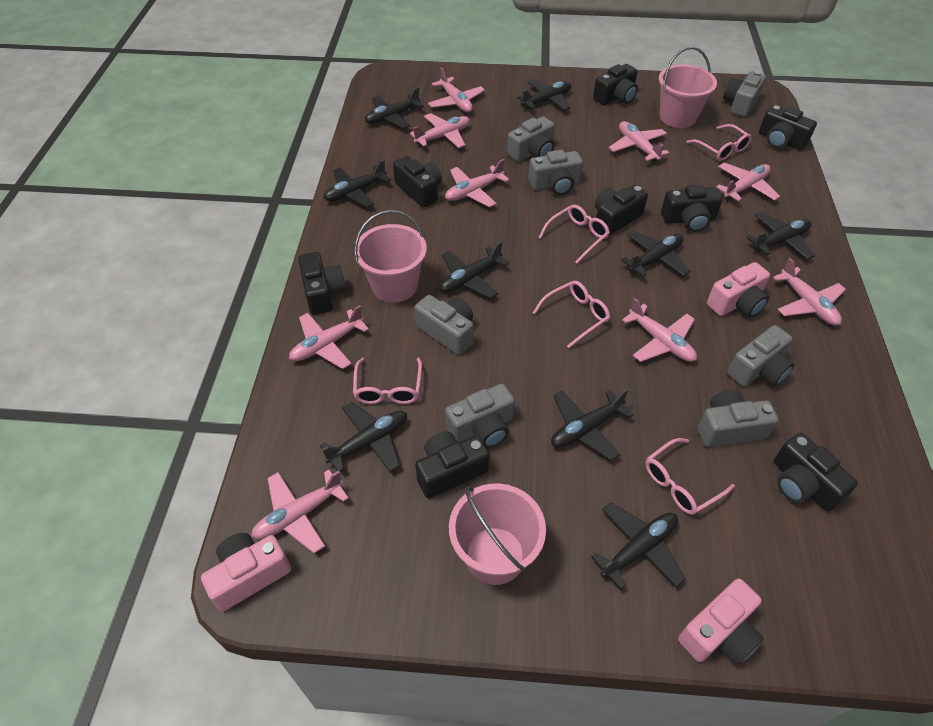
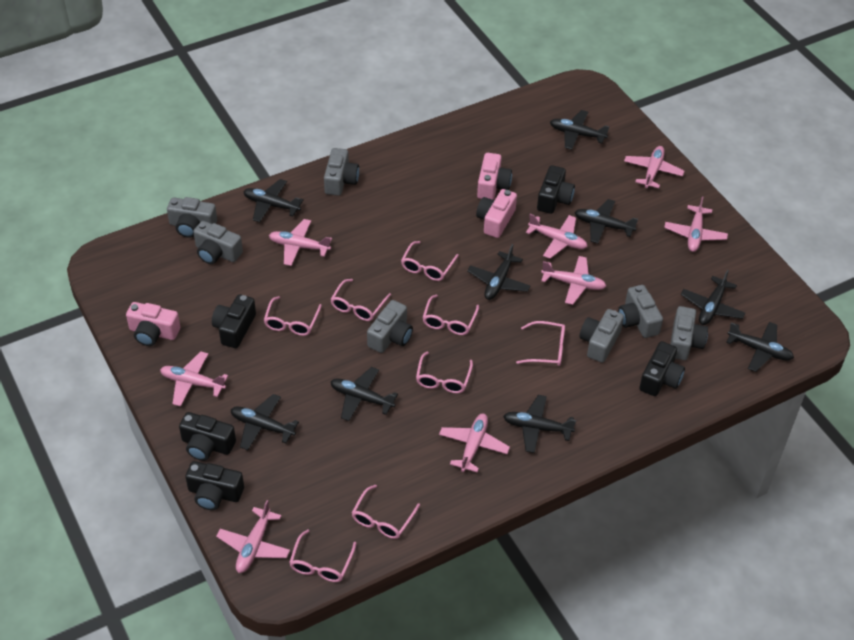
black camera: [298,252,346,315] [393,156,442,208] [415,431,489,498] [593,64,638,105] [595,185,648,235] [661,185,723,232] [759,105,817,150] [773,433,858,512] = 8 -> [179,412,236,461] [185,461,244,510] [212,294,256,348] [537,165,575,214] [639,341,685,396] = 5
pink bucket: [354,210,427,303] [449,483,546,585] [659,47,717,128] = 3 -> none = 0
pink glasses: [353,358,422,404] [533,281,610,348] [538,205,610,263] [645,438,735,515] [686,124,752,161] = 5 -> [264,296,322,336] [289,529,357,582] [330,279,391,321] [352,485,420,539] [401,241,459,281] [416,352,473,394] [422,295,479,335] [516,321,565,366] = 8
pink plane: [251,470,349,553] [289,305,369,369] [410,113,470,148] [428,67,485,113] [445,159,509,208] [609,121,669,162] [622,298,697,362] [716,163,780,201] [773,258,846,326] = 9 -> [160,351,228,407] [216,500,290,573] [269,219,332,266] [439,413,510,472] [526,214,588,259] [541,256,606,305] [624,146,684,188] [664,196,728,252] = 8

